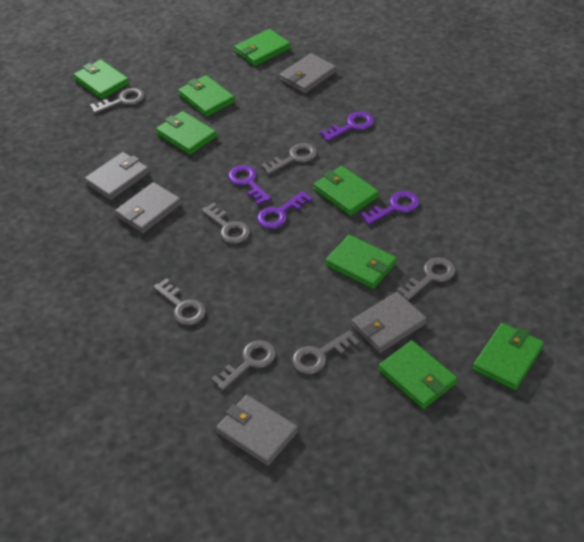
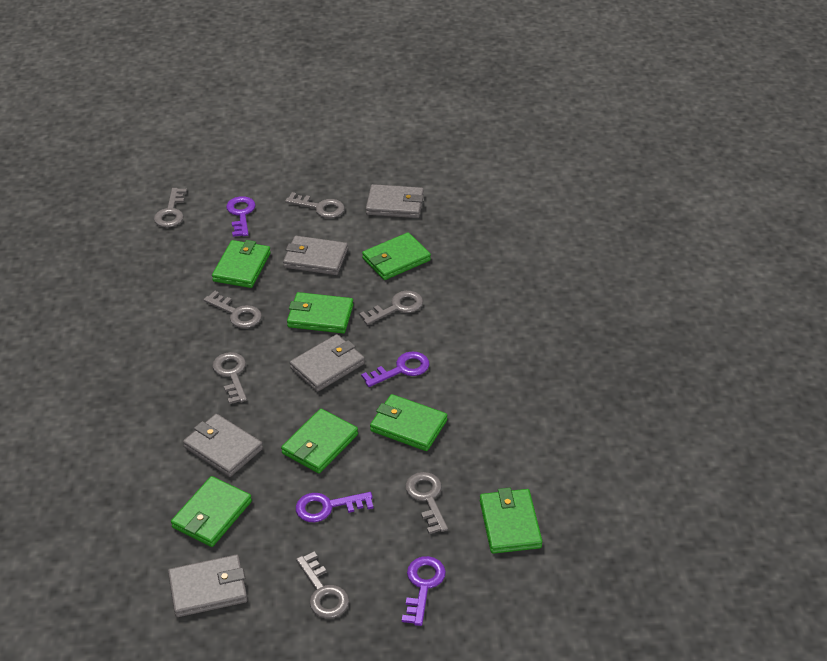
green wallet: [73,60,129,99] [156,111,217,155] [178,75,235,117] [234,29,291,66] [314,166,379,216] [325,235,397,289] [378,340,457,409] [472,323,544,390] = 8 -> [171,476,252,547] [212,240,271,288] [281,408,358,473] [287,292,354,333] [362,232,431,280] [370,394,447,451] [480,488,543,554] = 7

